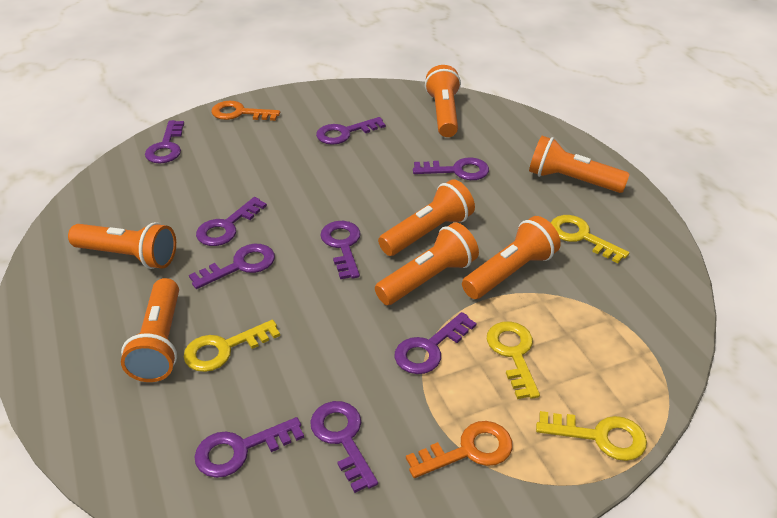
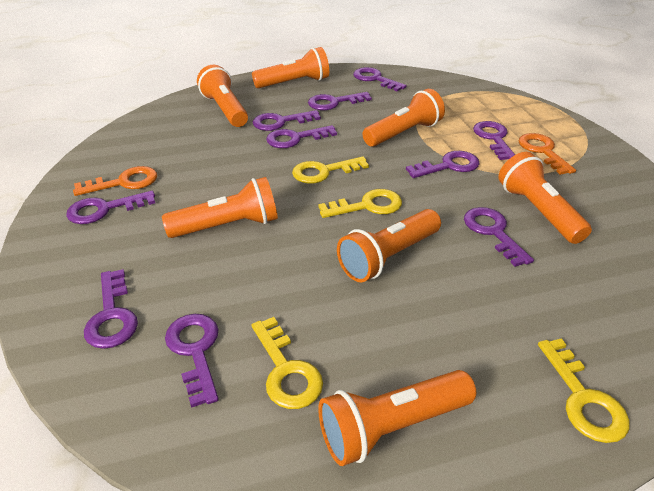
purple key: [145,120,184,163] [189,244,275,289] [194,417,304,478] [196,197,267,246] [310,401,378,493] [316,117,386,145] [320,221,361,279] [394,312,476,374] [413,157,489,180] = 9 -> [66,191,155,224] [84,269,138,349] [165,314,219,408] [253,110,321,131] [266,125,337,148] [308,92,372,110] [353,67,407,91] [406,151,480,178] [464,207,534,267] [473,121,515,160] = 10

